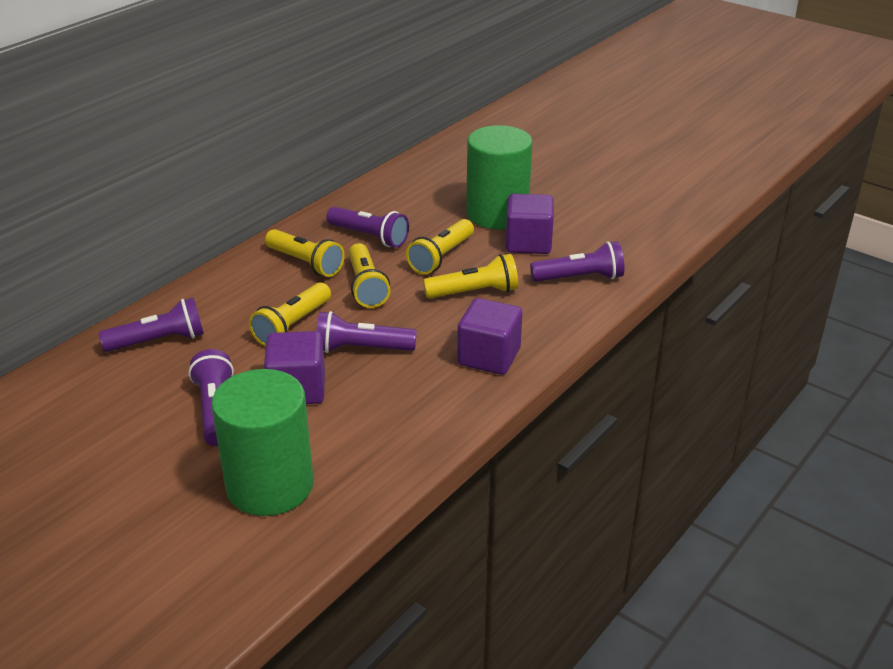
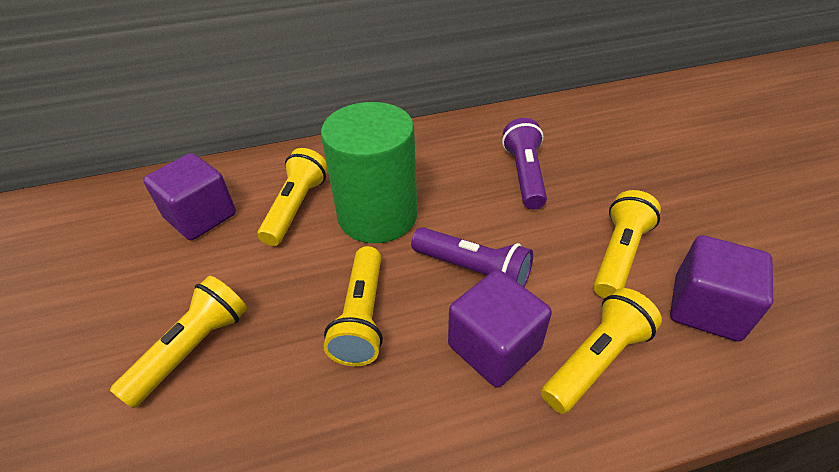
green cylinder: [211,369,314,516] [466,125,532,229] = 2 -> [321,102,417,243] = 1
purple flashlight: [99,298,204,352] [189,349,234,446] [316,311,417,353] [326,207,409,248] [530,241,624,282] = 5 -> [411,227,533,287] [502,118,547,209] = 2

